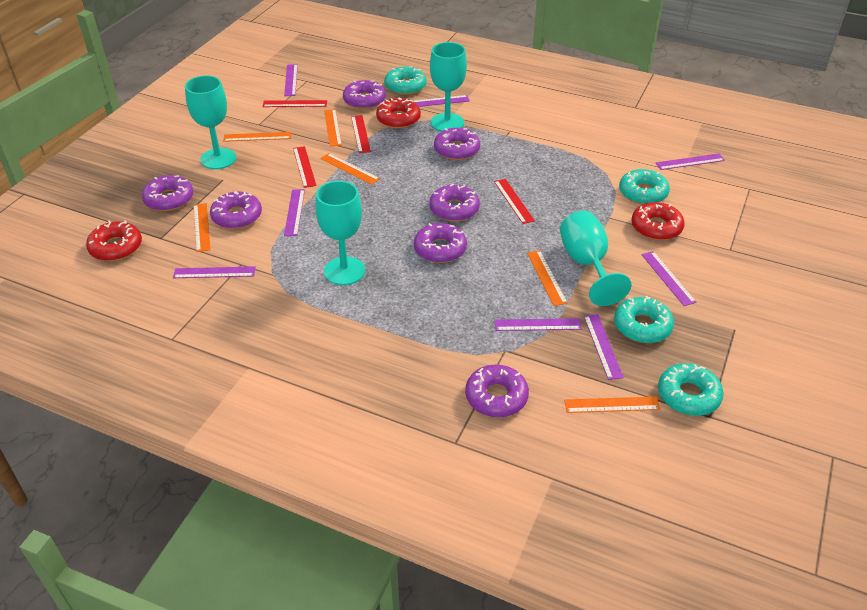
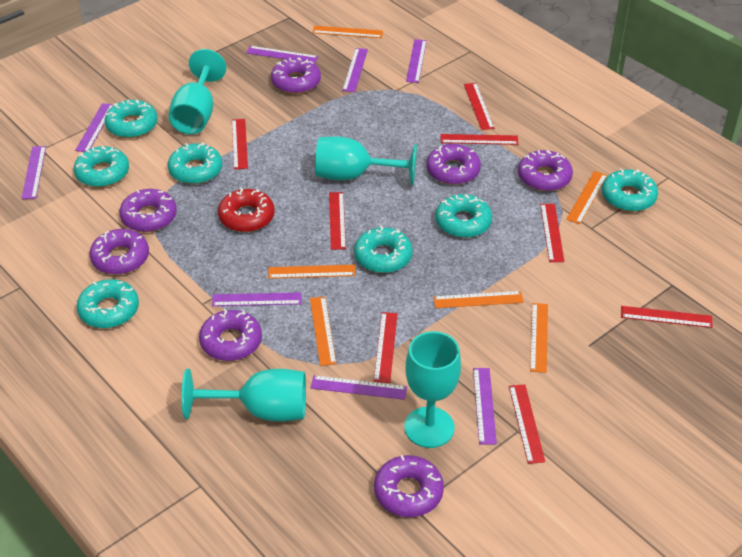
red donut: [86,221,142,261] [376,97,421,129] [631,202,685,240] = 3 -> [218,187,275,232] = 1
red ruler: [262,100,327,107] [293,146,316,188] [351,115,371,153] [494,179,535,224] = 4 -> [232,119,248,170] [329,192,346,250] [374,312,398,383] [440,134,518,145] [464,83,494,130] [509,384,545,464] [540,204,565,262] [621,306,713,328] = 8
turquoise donut: [384,66,426,95] [614,296,674,343] [619,169,670,204] [658,363,724,416] = 4 -> [74,146,129,187] [77,279,139,328] [105,100,157,138] [168,142,222,184] [354,225,413,273] [435,194,492,238] [602,168,658,212] = 7

